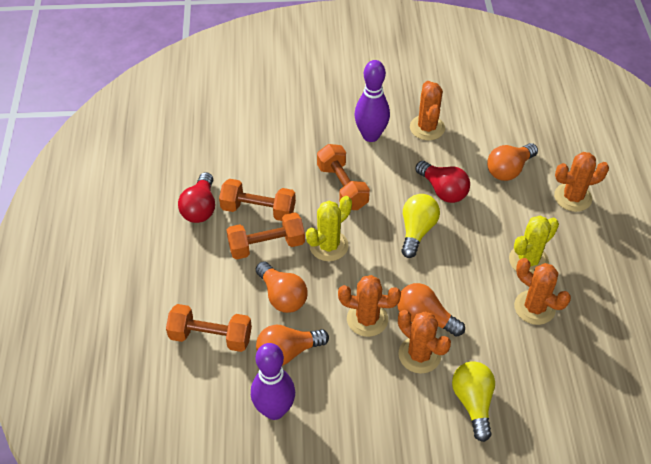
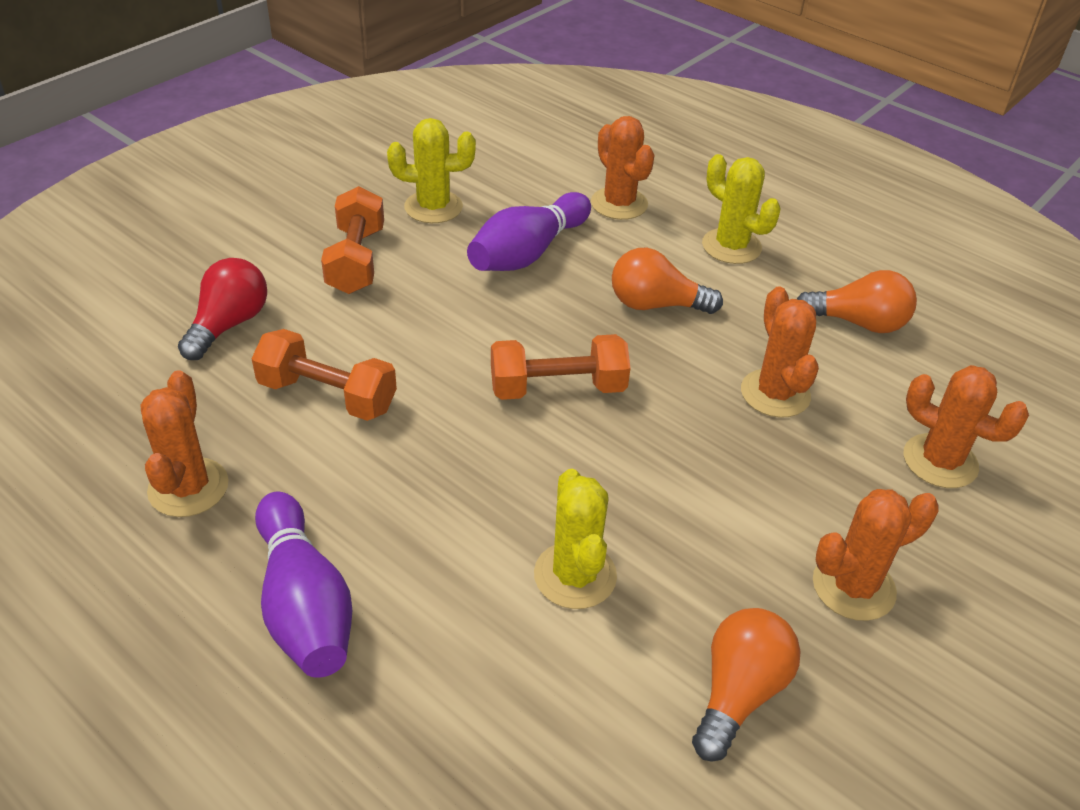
orange dumbbell: [166,304,252,352] [219,179,296,221] [227,212,305,260] [317,144,370,210] = 4 -> [251,329,397,421] [321,186,384,294] [491,334,630,400] = 3
orange light bulb: [256,261,308,313] [256,325,329,366] [397,283,465,337] [487,143,538,181] = 4 -> [612,248,723,314] [692,608,800,761] [797,270,917,333] = 3
red light bulb: [178,172,215,223] [415,161,470,203] = 2 -> [178,258,267,360] = 1
yellow cactus: [306,196,352,261] [509,216,559,273] = 2 -> [387,118,476,223] [534,469,617,609] [702,154,781,264] = 3
yellow light bulb: [401,194,440,258] [452,361,495,442] = 2 -> none = 0

